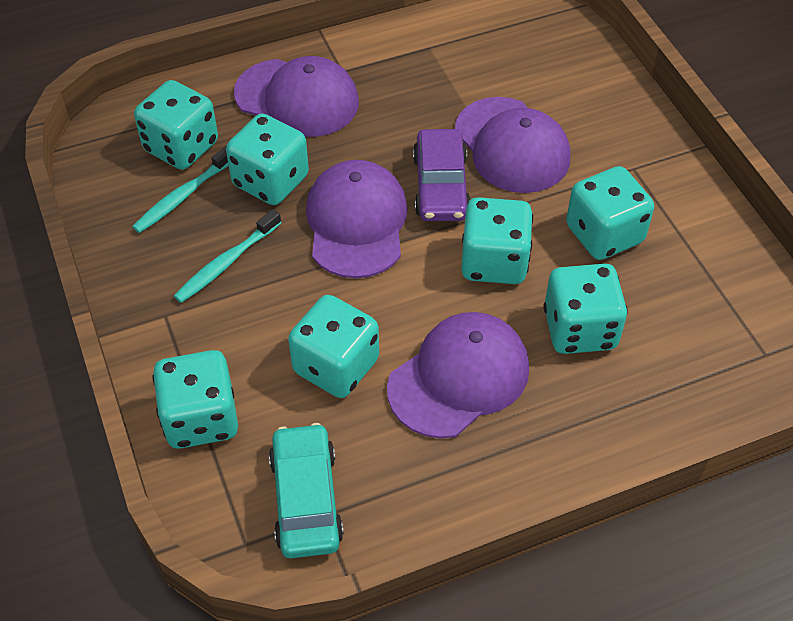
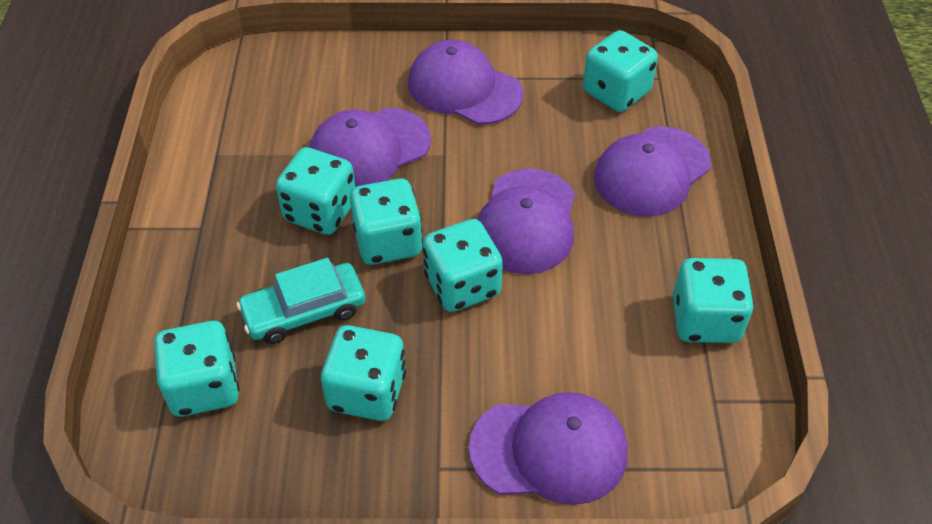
purple cap: [234,56,359,137] [306,160,408,278] [387,312,529,439] [455,97,571,193] = 4 -> [309,108,431,187] [408,40,523,125] [469,392,628,505] [477,169,575,274] [594,126,711,217] = 5
purple car: [413,129,471,221] = 1 -> none = 0
turquoise toothbrush: [132,146,229,233] [174,209,281,303] = 2 -> none = 0

